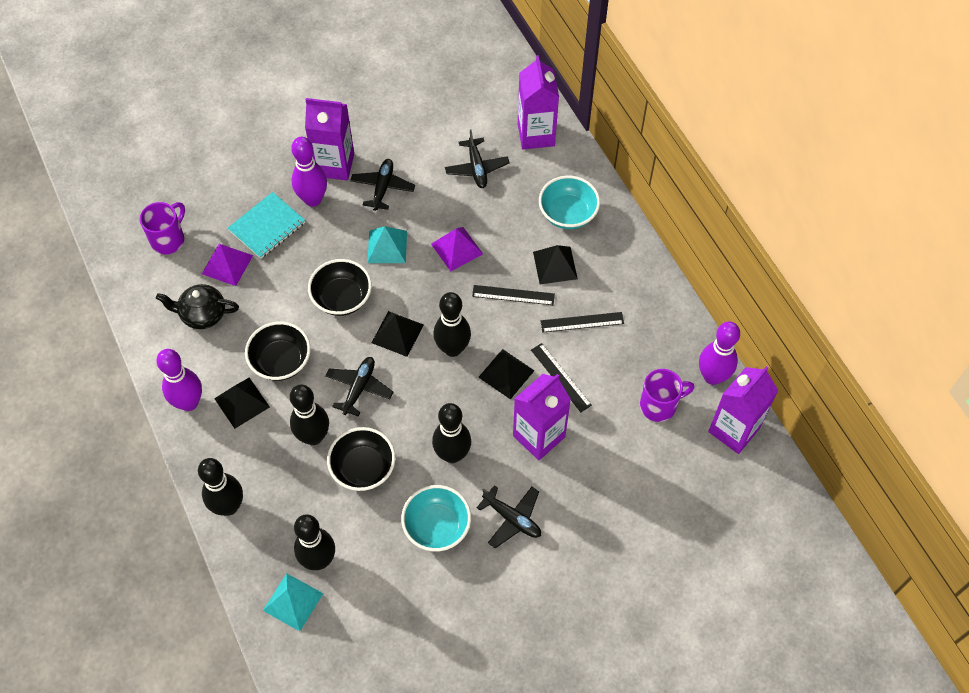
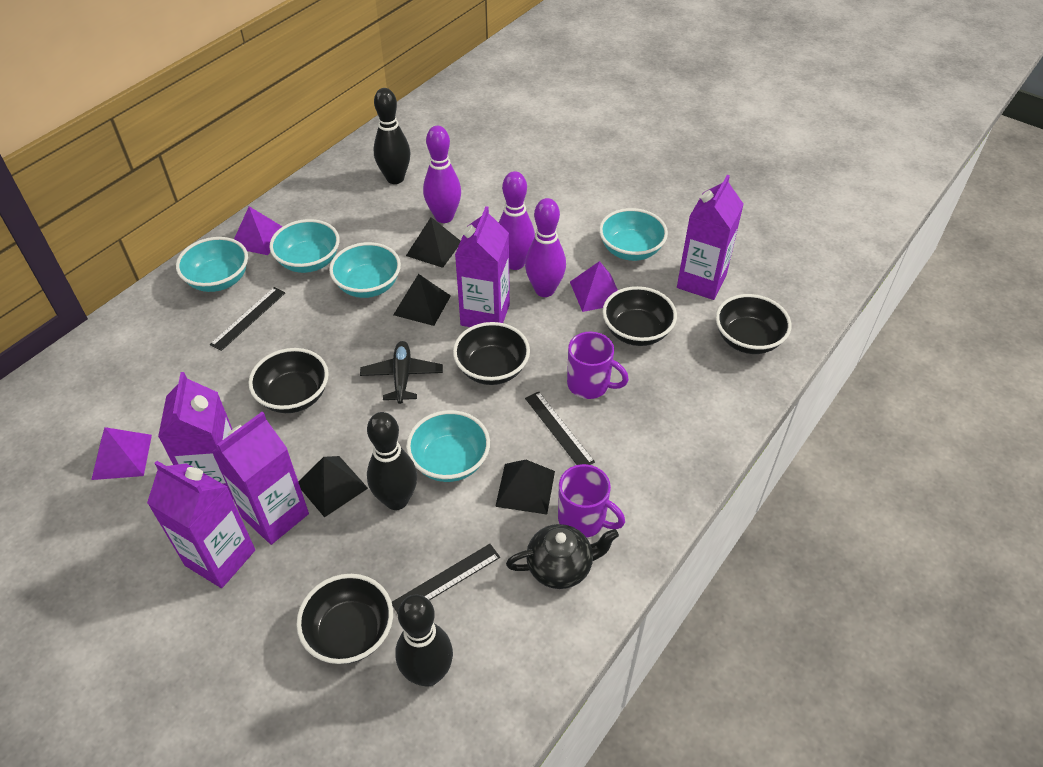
black bowl: [245,321,311,381] [308,259,372,316] [327,427,396,491] = 3 -> [248,348,329,413] [296,574,393,664] [453,322,530,385] [602,286,677,346] [716,294,791,354] = 5
black bowling pin: [198,458,243,516] [290,385,329,445] [294,514,335,570] [432,403,471,463] [433,292,471,357] = 5 -> [367,412,417,510] [374,88,410,184] [395,595,453,687] = 3
black plane: [325,357,393,416] [350,159,415,211] [445,129,510,188] [477,485,541,548] = 4 -> [360,341,443,404] = 1
purple carton: [305,98,354,180] [513,374,571,460] [518,55,559,149] [708,366,778,454] = 4 -> [147,461,255,588] [158,372,233,499] [212,412,309,545] [455,206,510,327] [677,175,744,300] = 5
purple pyramid: [202,244,253,286] [431,227,483,271] = 2 -> [91,427,152,480] [234,206,283,255] [570,261,618,312] = 3
turquoise bowl: [401,485,471,552] [539,176,600,229] = 2 -> [176,237,248,292] [270,219,340,273] [329,242,401,298] [406,410,490,482] [599,208,668,261] = 5
turquoise notebook: [228,192,305,259] = 1 -> none = 0
turquoise pyramid: [263,573,324,631] [367,226,407,263] = 2 -> none = 0

